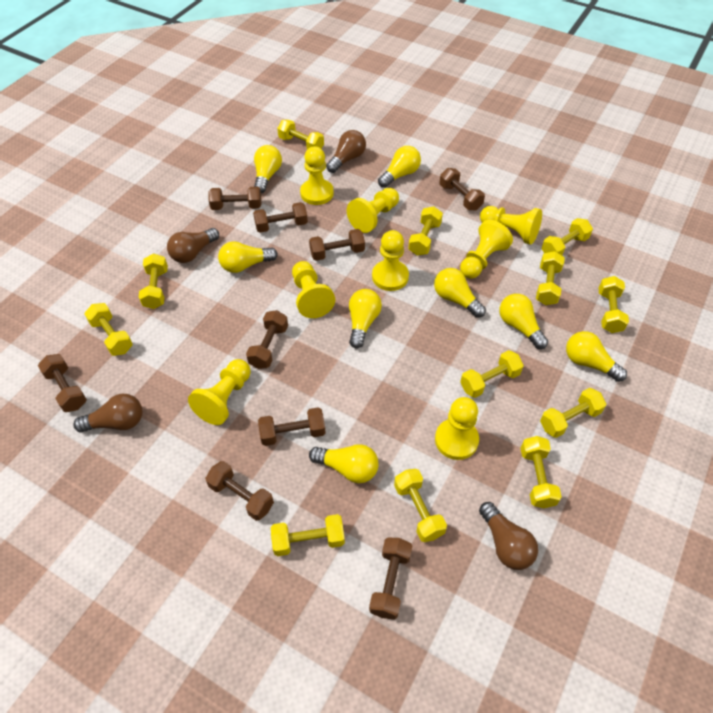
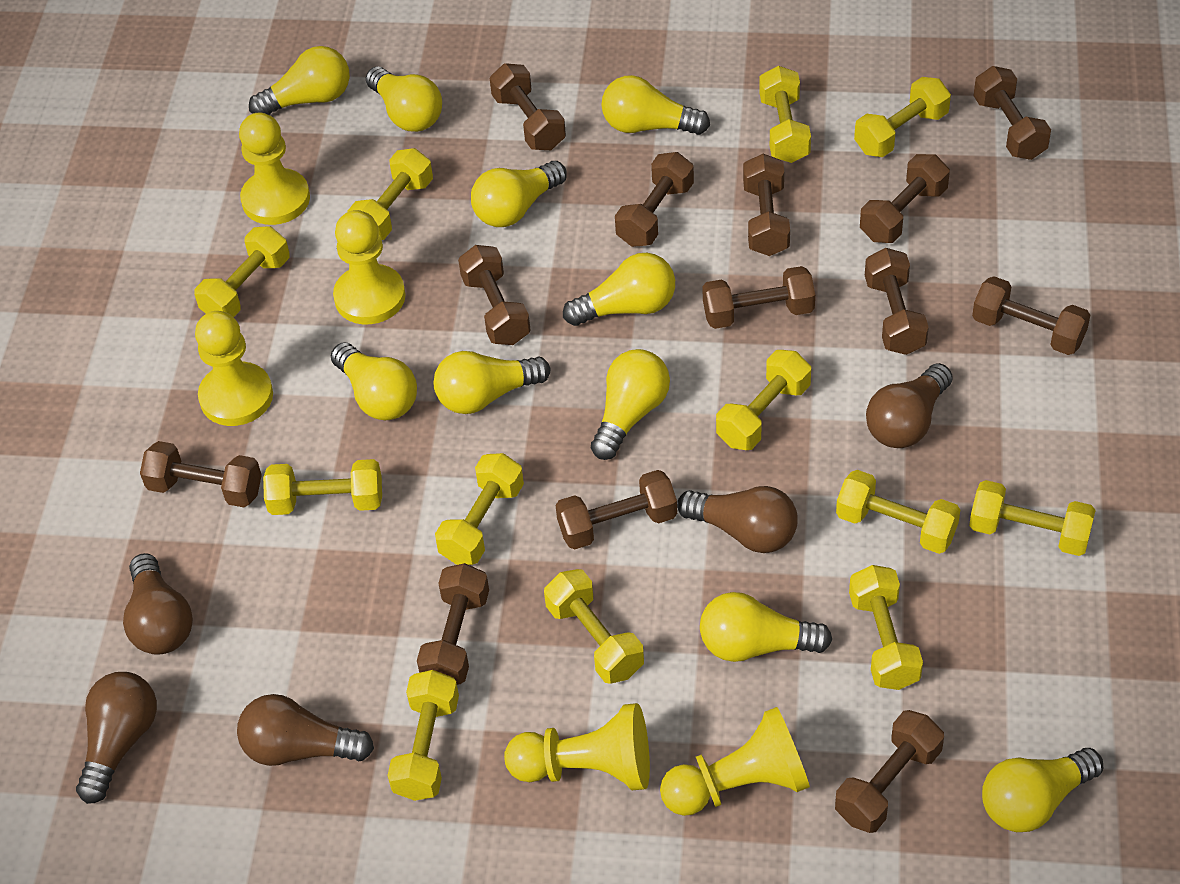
brown dumbbell: [38,354,87,412] [205,461,274,521] [208,187,261,210] [246,310,288,369] [253,202,308,233] [258,407,326,446] [309,229,365,261] [369,537,412,620] [440,168,485,210] = 9 -> [140,441,262,507] [417,563,489,685] [458,245,531,345] [490,63,566,150] [556,470,677,549] [615,152,694,247] [703,266,815,329] [743,154,790,256] [835,710,944,833] [860,154,950,243] [865,248,929,355] [972,276,1090,355] [974,66,1051,160] = 13
brown light bulb: [73,394,142,433] [167,228,219,263] [326,130,366,173] [479,502,538,570] = 4 -> [76,672,157,804] [123,553,193,655] [237,694,374,766] [677,486,798,553] [866,363,953,448] = 5
yellow light bulb: [218,241,278,273] [254,145,282,193] [309,444,379,483] [349,289,382,348] [378,146,421,188] [434,268,486,318] [500,294,548,349] [566,331,627,382] = 8 -> [249,46,350,115] [331,343,417,420] [366,66,442,132] [434,351,550,414] [471,161,567,227] [563,253,675,326] [591,349,670,460] [601,75,710,135] [700,592,832,662] [982,748,1103,832] = 10
yellow pawn: [188,359,251,425] [292,261,335,318] [300,146,334,205] [347,188,399,233] [372,230,409,291] [435,397,479,460] [460,220,513,279] [480,206,542,245] = 8 -> [195,311,273,426] [239,112,310,225] [333,210,405,324] [504,703,650,790] [660,707,810,816] = 5

